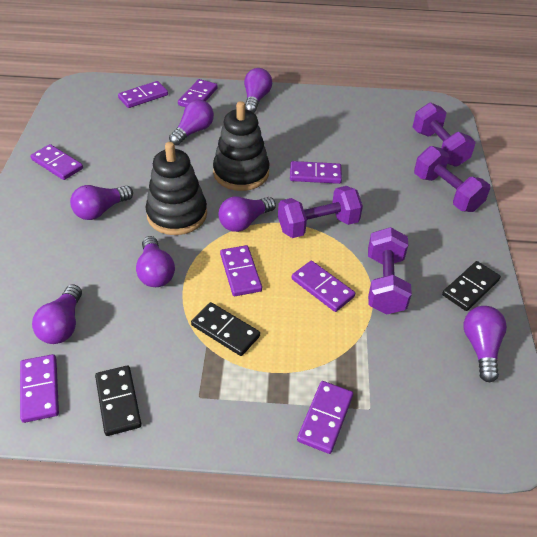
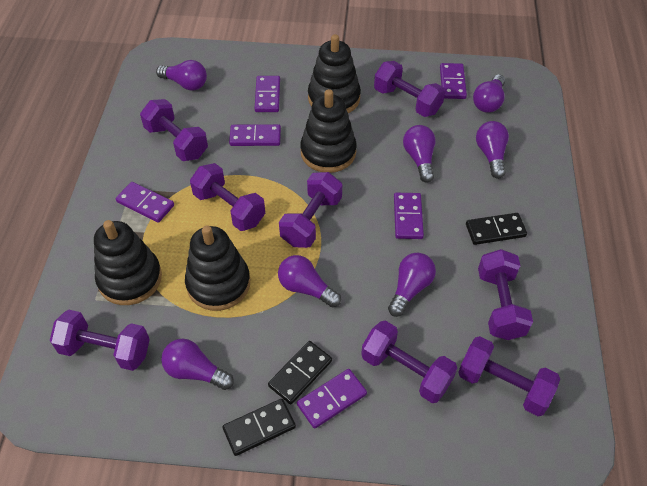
black stacking toy: [145,142,207,235] [213,101,270,191] = 2 -> [94,220,162,305] [185,225,250,311] [300,89,357,173] [308,34,361,113] = 4
purple domino: [20,354,59,423] [30,144,83,180] [118,81,168,108] [178,79,218,107] [220,245,262,296] [290,161,342,184] [292,261,355,312] [297,381,353,454] = 8 -> [116,182,174,223] [229,124,281,146] [255,76,280,112] [297,369,367,429] [394,193,424,239] [440,63,467,99] = 6
purple dumbbell: [278,186,363,238] [368,227,412,314] [413,102,475,167] [414,146,490,212] = 4 -> [50,310,150,371] [140,99,208,161] [190,163,265,231] [279,172,342,248] [361,320,457,403] [374,61,445,117] [458,336,560,416] [478,249,533,340] = 8

